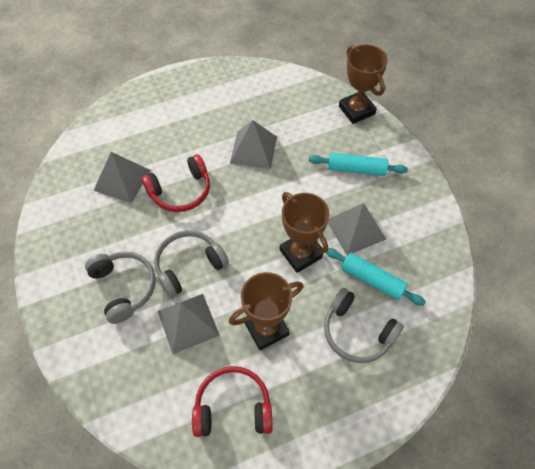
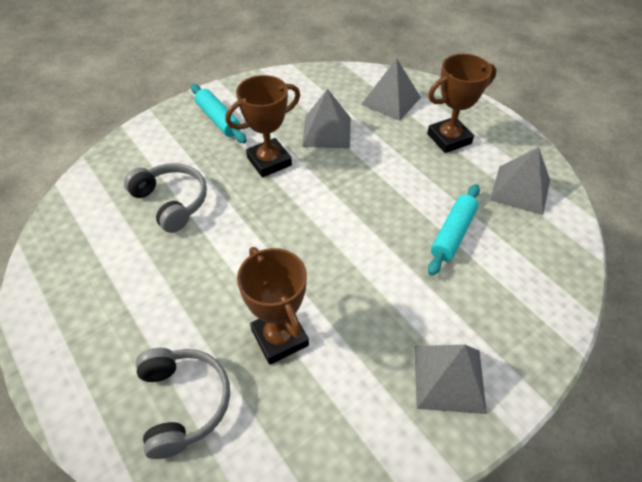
grey headphones: [85,251,155,324] [154,230,229,298] [324,288,404,363] = 3 -> [124,163,207,233] [136,348,230,459] = 2
red headphones: [142,154,210,212] [192,366,273,437] = 2 -> none = 0

